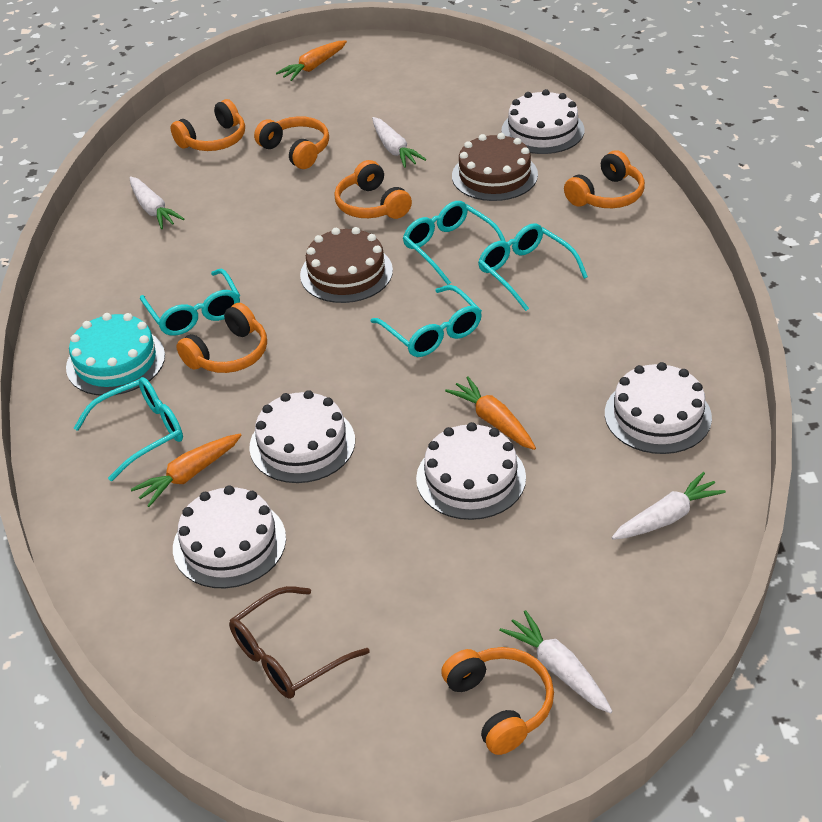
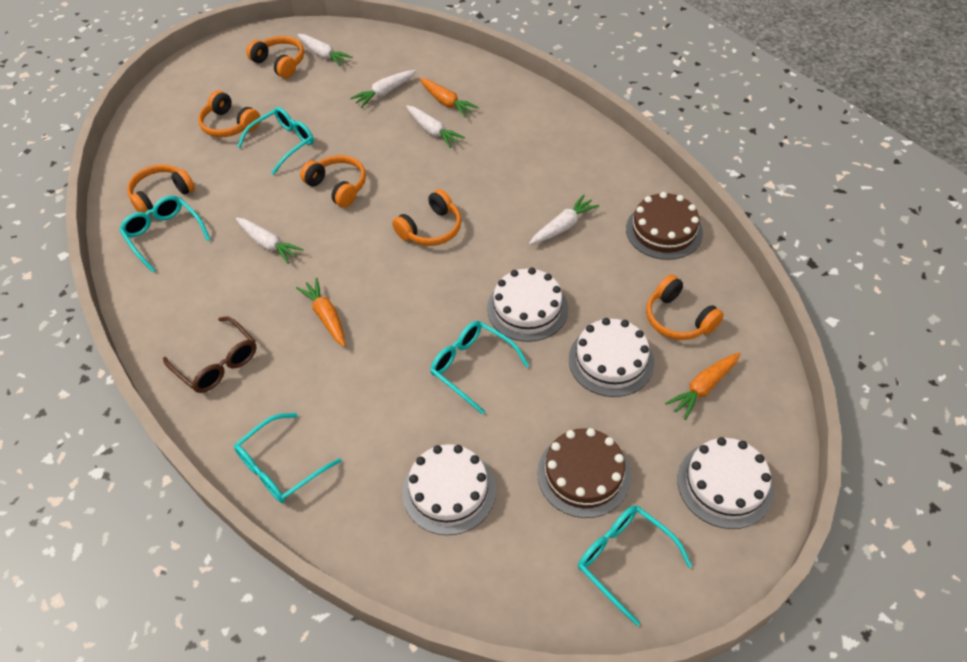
turquoise cake: [66,313,165,396] = 1 -> none = 0
white cake: [173,485,286,588] [249,390,355,483] [416,422,526,520] [501,89,584,154] [605,362,712,454] = 5 -> [403,444,496,535] [487,268,568,342] [569,318,654,397] [677,437,774,529] = 4
white carrot: [129,176,184,229] [372,117,426,168] [499,610,613,714] [611,472,726,540] = 4 -> [236,218,304,264] [297,34,353,67] [350,70,416,108] [406,105,465,148] [529,194,599,245] = 5

